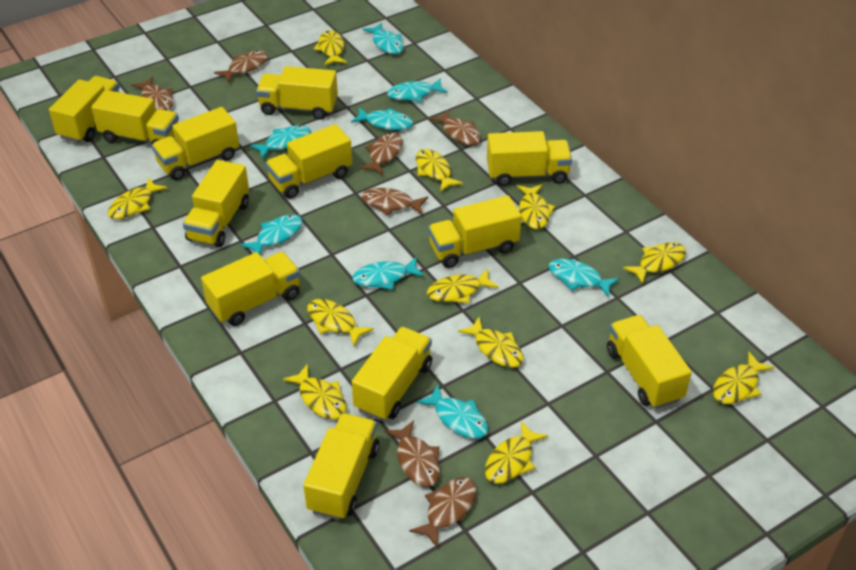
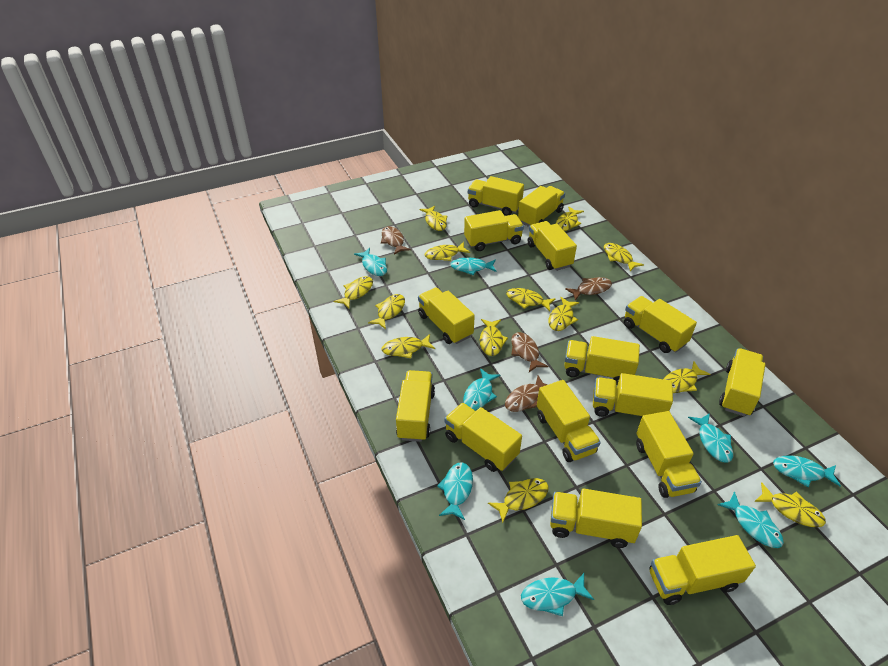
brown fish: [131,77,173,111] [214,51,268,83] [359,133,403,175] [361,188,428,215] [384,420,440,487] [409,477,477,548] [429,110,481,145] = 7 -> [381,226,411,255] [505,376,547,412] [511,332,548,372] [565,277,612,301] = 4
yellow fish: [108,178,168,219] [283,364,346,419] [307,299,374,346] [314,30,347,65] [416,149,463,192] [427,268,499,303] [458,317,524,368] [485,421,548,484] [517,184,555,229] [623,242,686,284] [713,352,775,404] = 11 -> [333,276,373,308] [368,294,405,329] [382,334,435,358] [419,206,447,231] [425,242,470,261] [480,319,508,356] [488,478,549,523] [506,288,556,311] [548,297,579,331] [556,206,584,231] [604,243,644,272] [664,361,711,393] [754,482,826,527] = 13
yellow truck: [49,76,120,143] [91,90,179,146] [152,107,239,180] [183,160,249,247] [201,252,300,326] [256,66,338,120] [266,124,352,199] [303,413,379,520] [352,327,432,421] [428,195,522,268] [487,131,572,186] [607,315,692,409] = 12 -> [396,370,435,442] [418,287,475,344] [444,403,522,472] [464,210,524,251] [468,176,524,216] [518,186,565,227] [528,221,577,271] [537,380,601,462] [550,489,642,548] [564,336,640,384] [593,373,673,417] [624,296,697,353] [636,411,702,498] [650,535,756,605] [719,348,765,417] = 15

